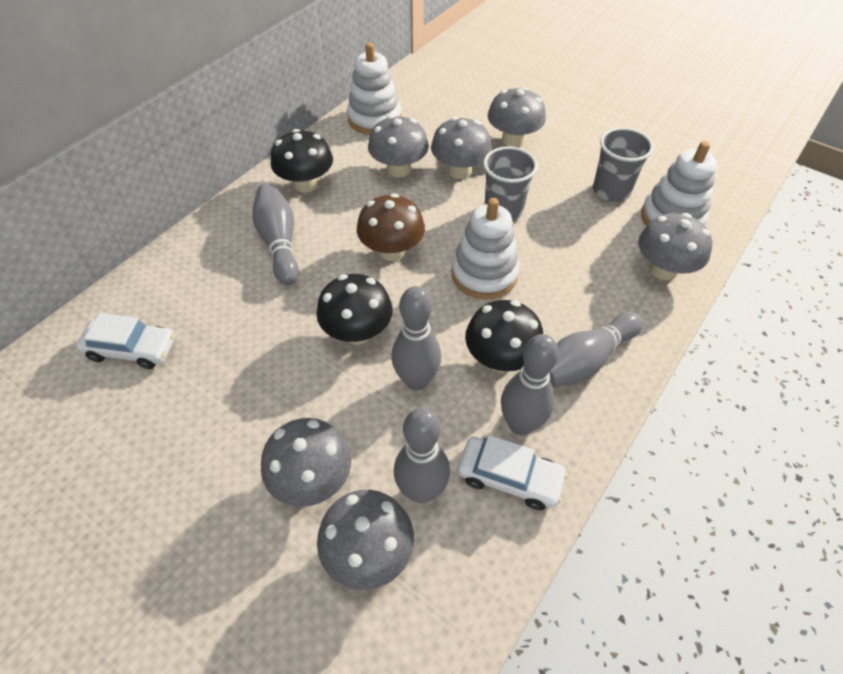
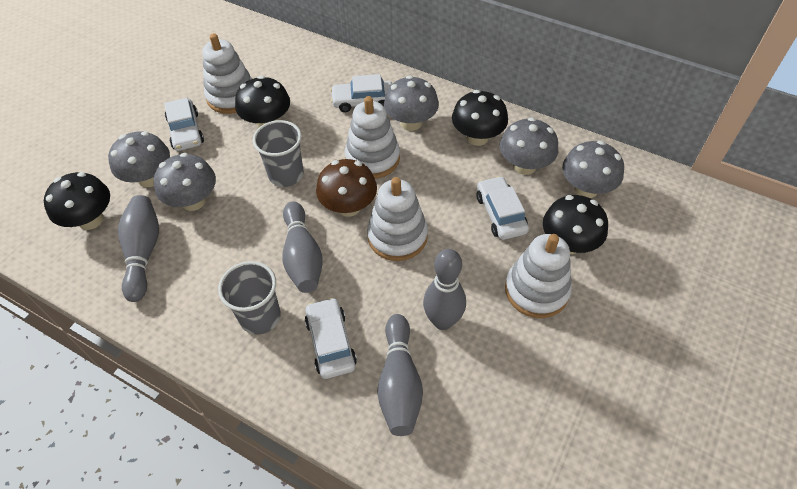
black mushroom: [271,129,333,193] [316,274,393,345] [465,300,543,372] = 3 -> [44,172,110,230] [235,76,290,128] [452,90,508,146] [543,195,608,254] = 4
grey bowling pin: [252,183,299,285] [392,286,441,391] [394,408,450,503] [501,334,559,435] [549,312,643,388] = 5 -> [118,195,159,302] [282,201,323,293] [377,314,423,436] [423,249,466,330] = 4
grey mushroom: [261,418,351,507] [317,490,414,590] [368,115,429,178] [431,117,492,179] [488,87,546,147] [638,213,712,280] = 6 -> [108,131,170,187] [154,153,216,211] [384,75,439,131] [500,117,558,175] [562,141,624,198] = 5
white car: [76,313,175,369] [458,435,568,510] = 2 -> [164,98,204,151] [305,297,357,379] [330,74,393,112] [476,176,529,240] = 4
white stacking toy: [347,42,401,135] [451,198,519,299] [641,141,717,226] = 3 -> [202,33,252,114] [345,96,400,179] [367,177,428,261] [505,234,572,318] = 4

